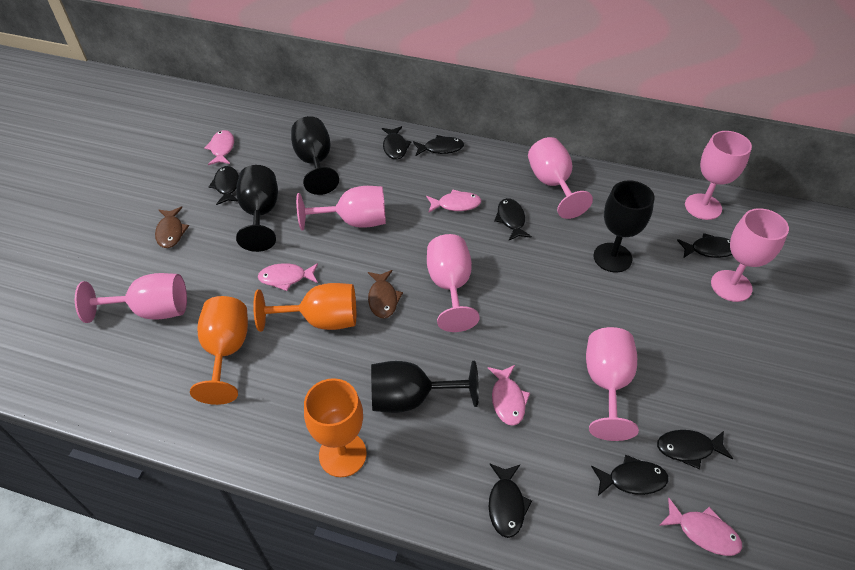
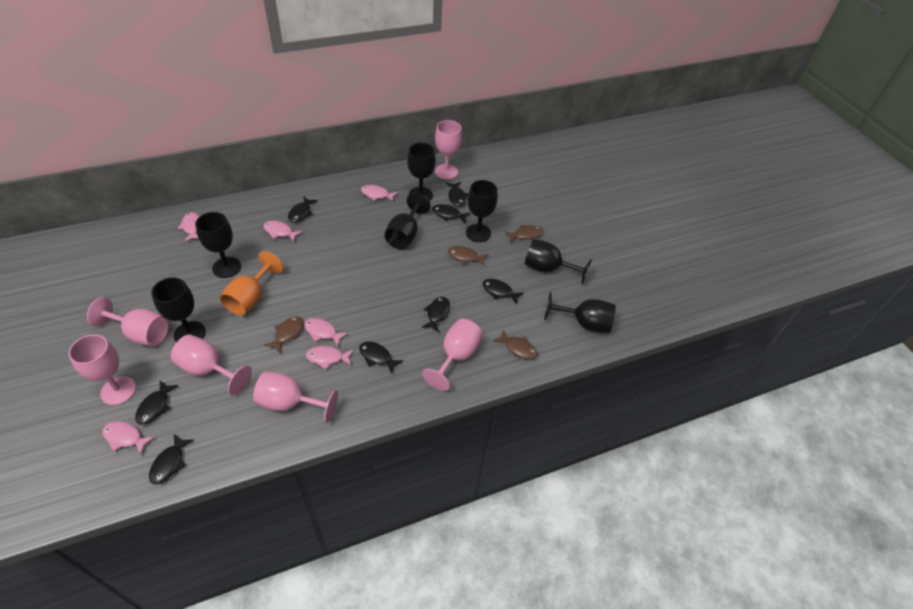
black goblet: [236,165,278,252] [291,116,339,195] [371,361,479,413] [593,180,655,273] = 4 -> [151,277,206,342] [195,212,241,278] [384,193,430,249] [407,143,436,201] [466,180,498,242] [525,239,592,285] [544,292,616,333] = 7
brown fish: [155,207,189,248] [368,270,403,319] = 2 -> [264,316,303,353] [448,246,489,266] [493,330,538,360] [505,225,543,243] = 4
orange goblet: [190,296,248,405] [253,283,356,332] [304,378,367,477] = 3 -> [220,251,284,316] = 1
pink fish: [204,130,234,165] [258,263,318,291] [426,189,481,213] [488,365,530,426] [659,498,742,556] = 5 -> [102,421,155,456] [178,212,200,242] [263,220,303,242] [304,318,348,347] [306,346,354,370] [361,185,398,202] = 6
pink goblet: [75,273,187,323] [296,186,386,231] [427,234,480,332] [528,137,593,219] [586,327,639,441] [685,131,752,220] [711,208,789,302] = 7 -> [69,334,136,405] [87,297,169,346] [171,335,252,395] [253,371,338,423] [422,319,483,391] [435,120,462,180] = 6

